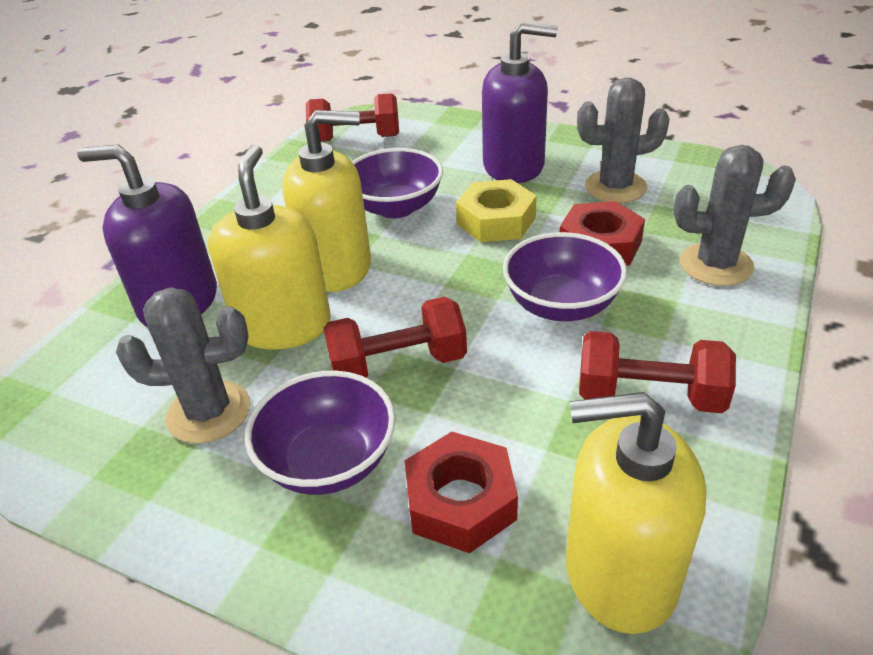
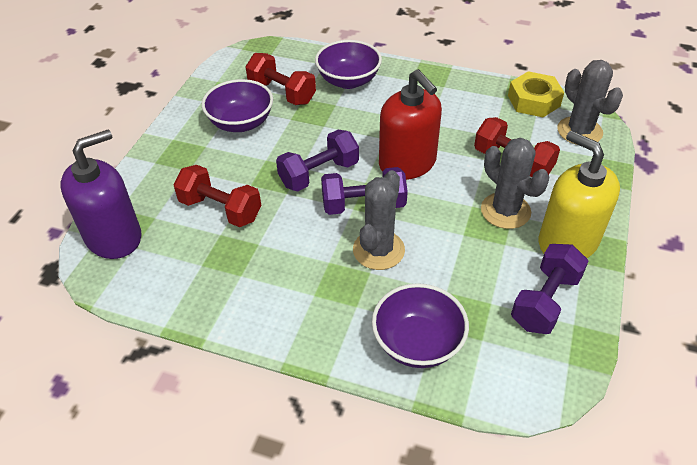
purple dumbbell: none = 0 -> [276,130,359,191] [321,167,408,215] [511,244,589,334] = 3
purple soap dispenser: [77,144,217,327] [482,22,558,183] = 2 -> [60,130,142,259] = 1
red nut: [405,432,518,553] [560,201,645,266] = 2 -> none = 0
red soap dispenser: none = 0 -> [379,69,442,180] = 1
yellow soap dispenser: [208,144,331,350] [282,110,371,292] [566,392,707,634] = 3 -> [538,131,620,258] = 1

